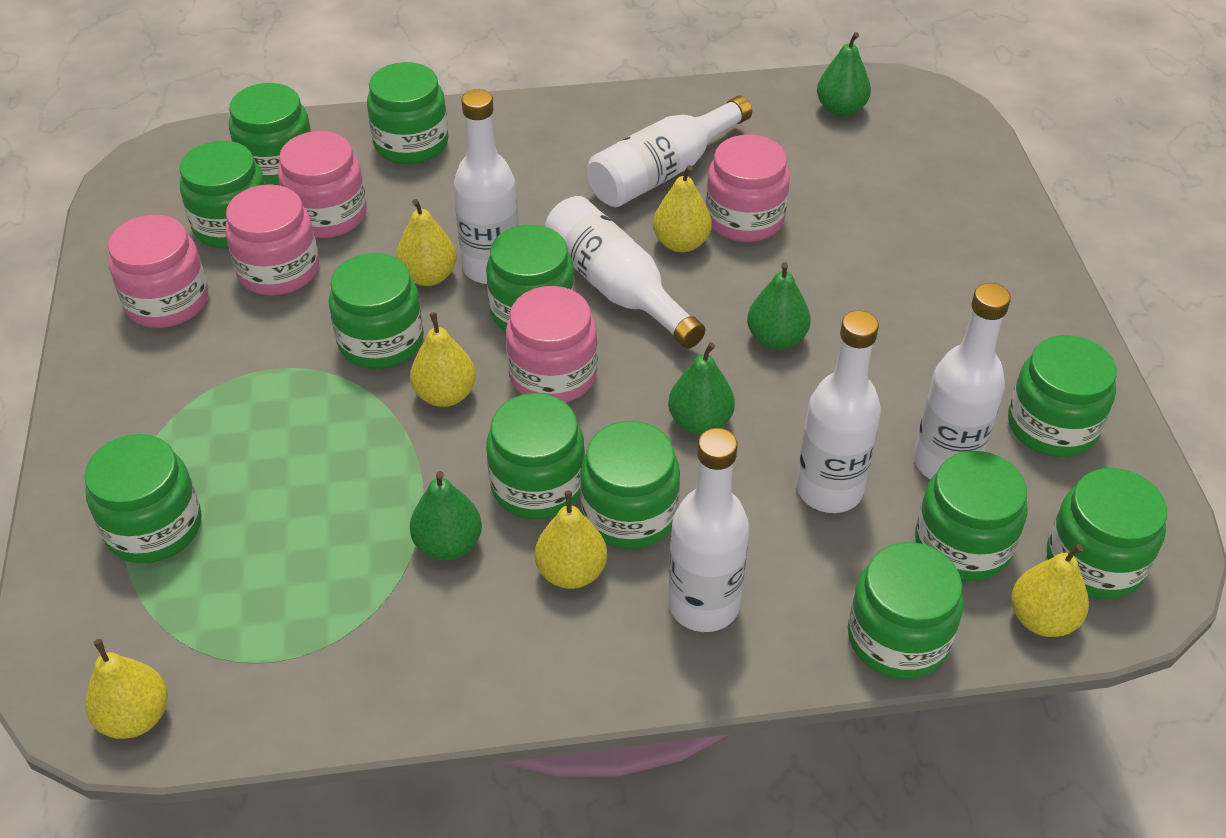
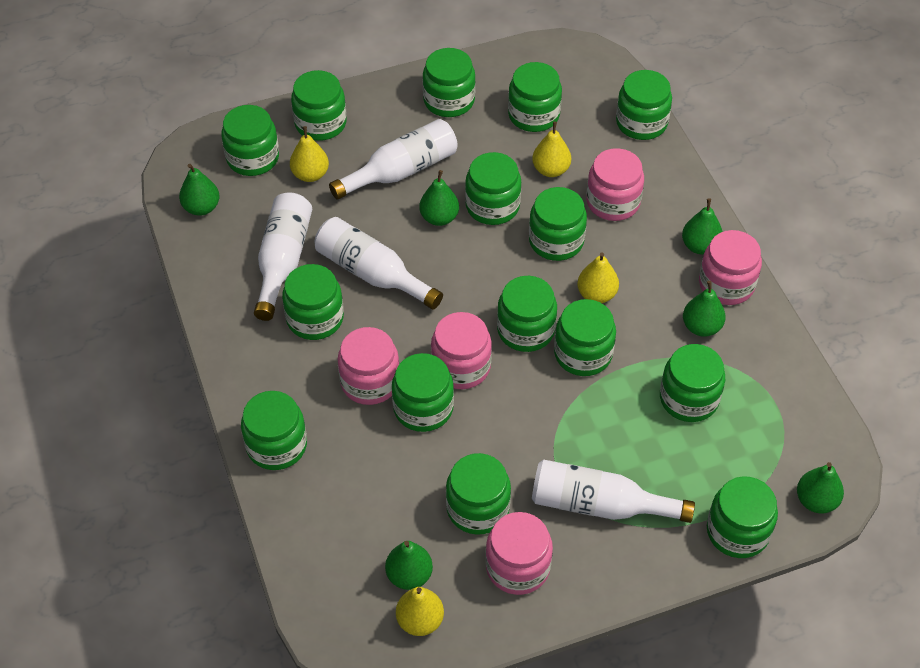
green jar: [84,434,202,563] [180,141,266,249] [229,83,312,185] [329,253,424,369] [367,62,448,164] [486,225,575,332] [486,393,585,519] [580,421,680,549] [848,542,964,679] [915,451,1028,581] [1008,335,1117,457] [1047,468,1167,600] = 12 -> [221,105,279,176] [241,391,307,470] [282,264,344,340] [291,70,347,141] [392,353,454,432] [423,48,476,117] [446,453,511,535] [465,152,521,225] [497,276,557,352] [508,62,562,132] [529,187,587,261] [554,299,616,376] [616,70,672,140] [660,344,725,422] [707,476,778,558] = 15
green pear: [410,471,482,561] [668,342,735,435] [747,262,811,350] [817,32,871,117] = 4 -> [179,164,220,216] [385,541,433,590] [419,170,459,226] [682,198,723,255] [683,281,726,337] [797,462,844,513] = 6
white bottle: [454,89,519,284] [545,196,705,349] [587,96,752,207] [668,428,749,632] [797,310,881,513] [914,283,1011,479] = 6 -> [254,192,312,321] [314,217,443,309] [329,119,458,200] [532,460,695,523] = 4
yellow pear: [85,639,168,739] [396,199,457,286] [410,312,476,407] [535,491,607,589] [653,165,712,252] [1011,544,1089,637] = 6 -> [290,126,329,182] [396,587,444,636] [532,121,571,177] [577,252,619,303] = 4

